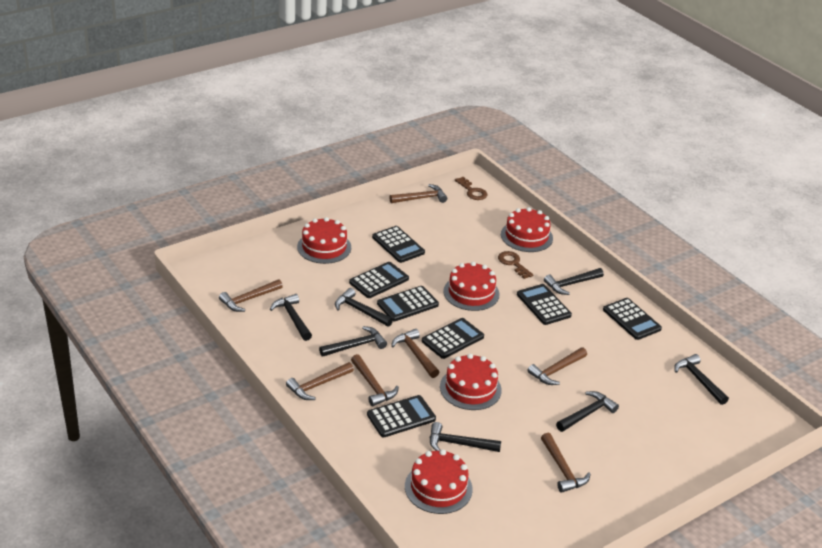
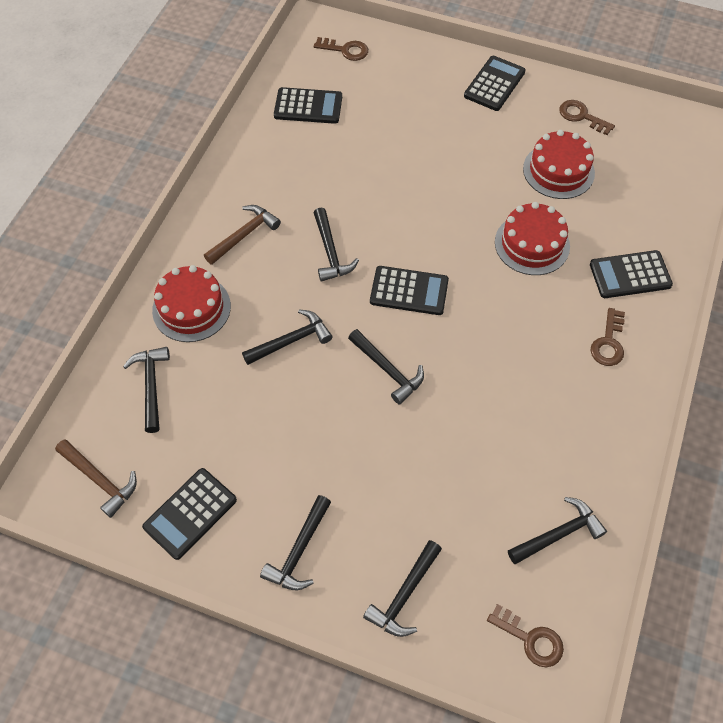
black calculator: [349,262,409,298] [367,395,436,437] [372,226,425,263] [377,286,439,322] [422,318,484,359] [517,284,572,325] [603,298,662,340] = 7 -> [142,468,237,560] [274,87,342,124] [370,266,449,315] [464,56,525,111] [590,250,673,298] = 5
brown hammer: [219,279,283,312] [286,362,354,400] [351,354,399,406] [390,184,447,203] [391,329,439,378] [527,347,587,385] [541,433,591,493] = 7 -> [55,439,137,518] [204,205,281,265] = 2
brown key: [455,177,487,200] [498,251,533,279] = 2 -> [314,37,368,61] [487,604,564,667] [559,100,615,135] [590,308,625,366] = 4
red cake: [297,217,351,264] [405,449,473,514] [440,354,502,410] [443,262,499,311] [501,207,553,252] = 5 -> [152,265,231,342] [495,202,570,275] [523,130,595,199] = 3

